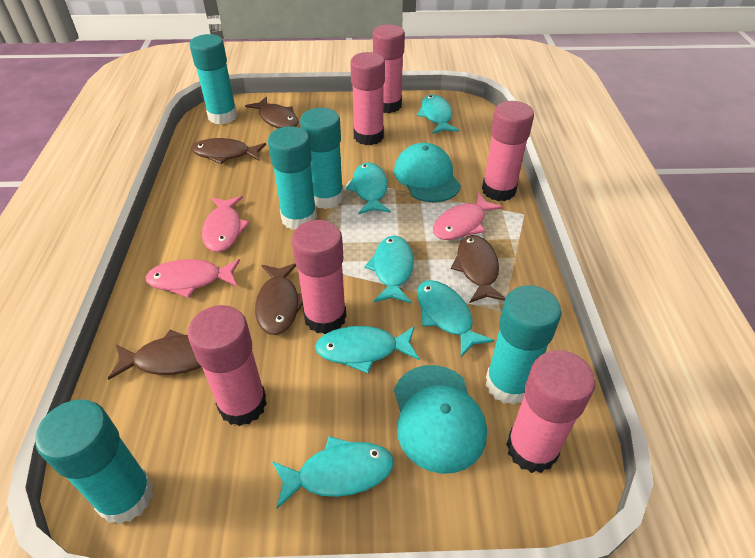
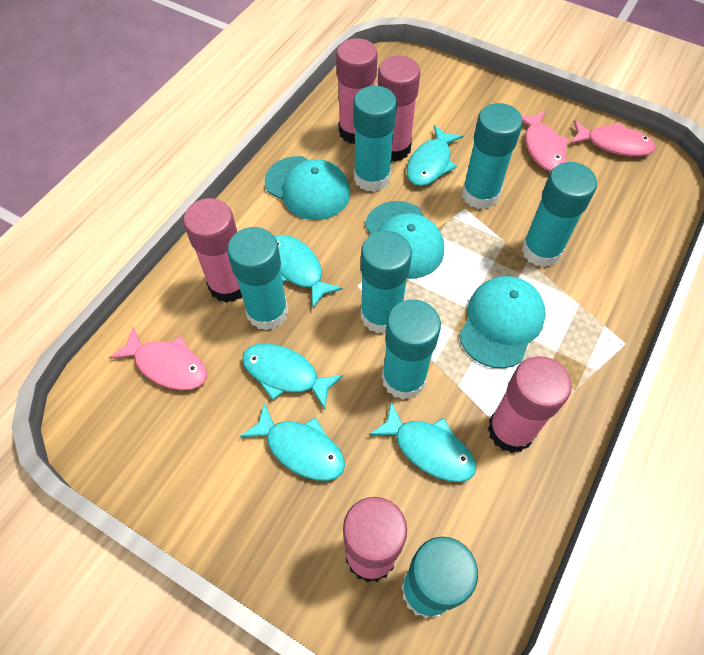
brown fish: [108,330,202,380] [192,138,266,164] [245,97,298,128] [255,263,303,335] [451,235,505,303] = 5 -> none = 0
pink glue stick: [188,305,267,426] [292,220,346,334] [350,52,385,145] [373,25,405,113] [482,101,534,201] [506,350,595,473] = 6 -> [183,198,242,303] [336,38,378,144] [343,497,407,583] [378,55,420,162] [488,356,572,453] = 5
turquoise cap: [394,143,461,202] [394,365,487,474] = 2 -> [265,156,350,220] [365,201,444,279] [459,276,546,368] = 3
turquoise fish: [272,436,394,508] [315,326,419,373] [346,162,391,215] [364,236,414,303] [417,95,459,134] [417,280,494,357] = 6 -> [240,403,345,481] [242,343,343,409] [274,235,343,308] [369,402,476,482] [407,125,463,186] = 5
turquoise glue stick: [35,399,154,524] [190,34,237,125] [268,126,317,230] [300,108,344,209] [486,285,562,405] = 5 -> [227,227,288,331] [353,86,397,192] [361,230,412,333] [382,299,441,400] [401,537,478,619] [462,103,523,209] [522,162,597,268] = 7

